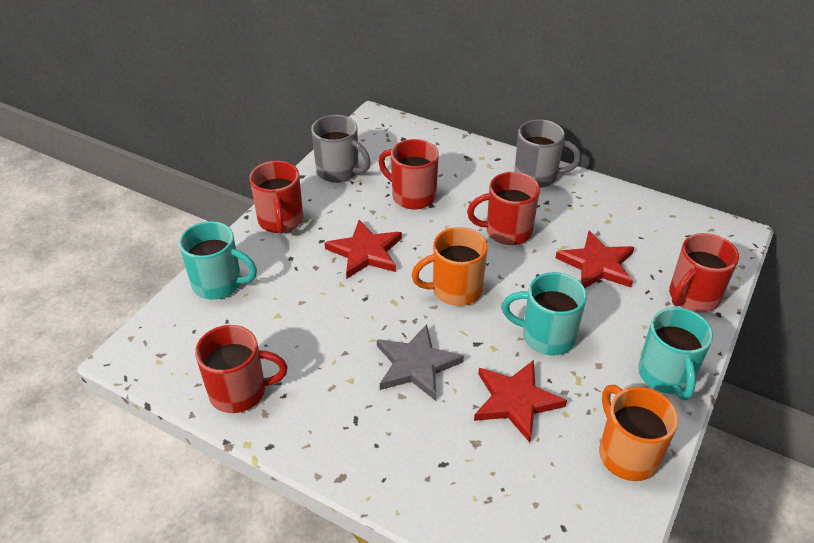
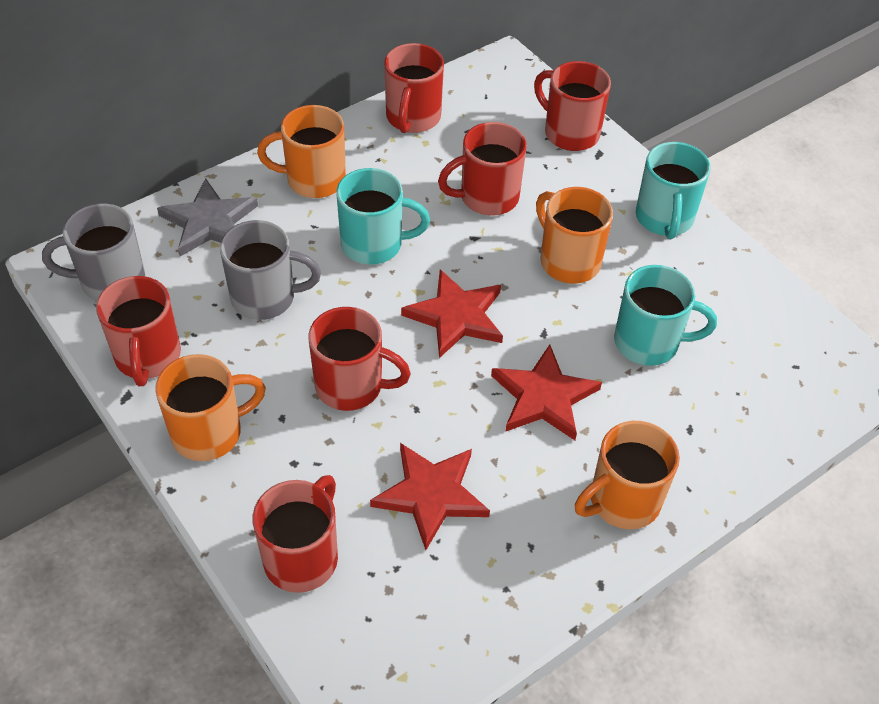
orange mug: [411,227,488,306] [599,385,678,481] = 2 -> [155,354,266,461] [257,105,346,198] [536,187,613,284] [575,421,680,529] = 4
red mug: [195,325,288,413] [249,161,303,234] [378,139,439,209] [467,172,540,245] [669,233,739,312] = 5 -> [96,276,181,386] [252,475,338,593] [309,307,411,411] [384,43,444,133] [438,122,527,215] [534,61,611,151] = 6

